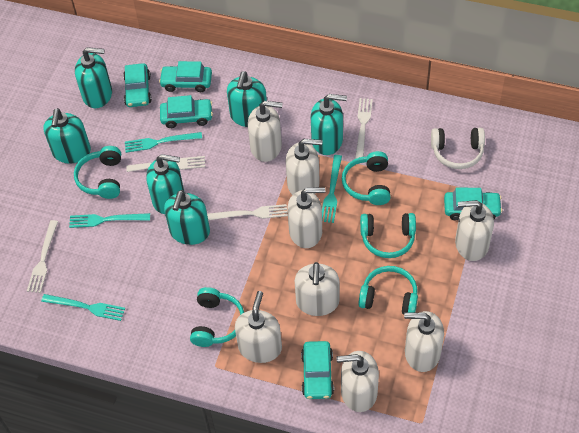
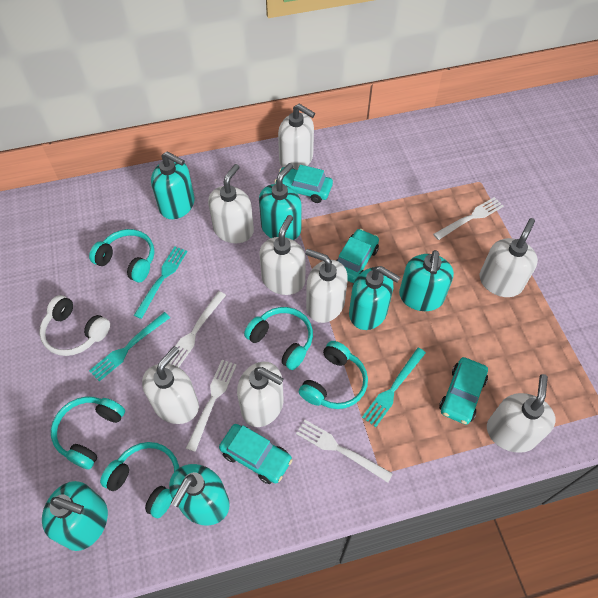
turquoise car: [123,63,152,107] [159,61,212,92] [160,95,213,128] [301,341,334,399] [444,187,502,220] = 5 -> [219,424,293,484] [274,165,333,203] [336,229,379,283] [439,357,488,425] = 4
turquoise fork: [41,294,125,321] [69,213,150,228] [125,132,202,153] [322,155,342,223] = 4 -> [89,312,170,381] [134,246,188,319] [362,348,426,427] = 3

